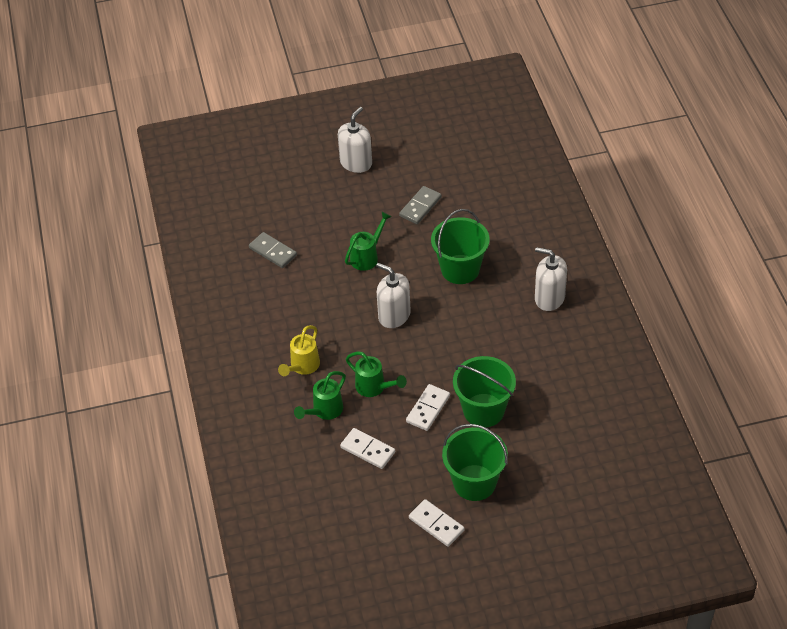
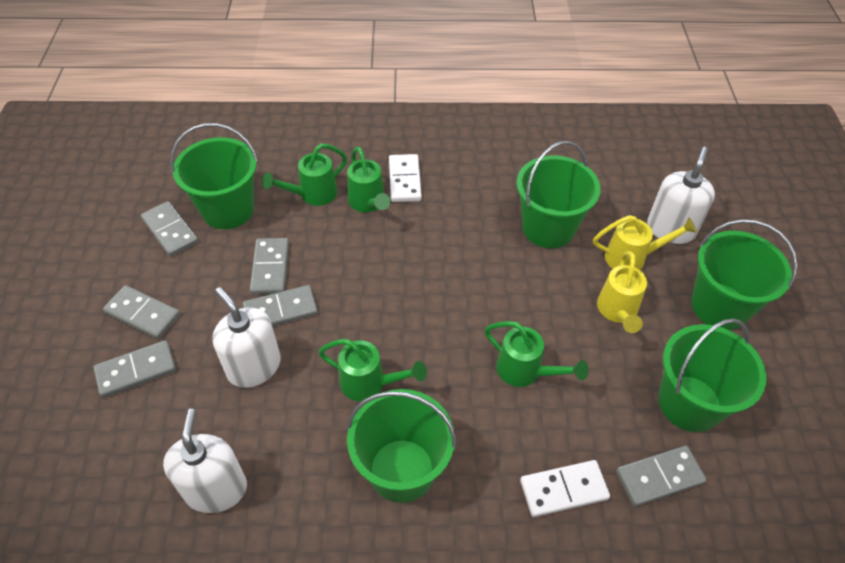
green bucket: [431,209,490,284] [442,424,508,501] [453,356,516,427] = 3 -> [170,123,258,229] [347,389,456,503] [517,141,601,248] [658,318,766,432] [691,219,797,330] = 5
green watering can: [294,371,346,420] [345,212,392,271] [346,352,407,397] = 3 -> [262,144,347,206] [318,339,427,401] [347,147,391,212] [485,321,589,387] = 4
grey domino: [249,232,297,268] [399,186,442,224] = 2 -> [93,340,176,398] [103,285,180,339] [141,201,199,257] [243,285,318,327] [250,238,289,295] [616,446,707,507] = 6
white domino: [340,428,395,469] [406,384,450,431] [409,499,465,547] = 3 -> [389,154,422,202] [520,460,610,517] = 2
yellow watering can: [278,325,320,376] = 1 -> [593,215,697,270] [597,251,647,333] = 2

